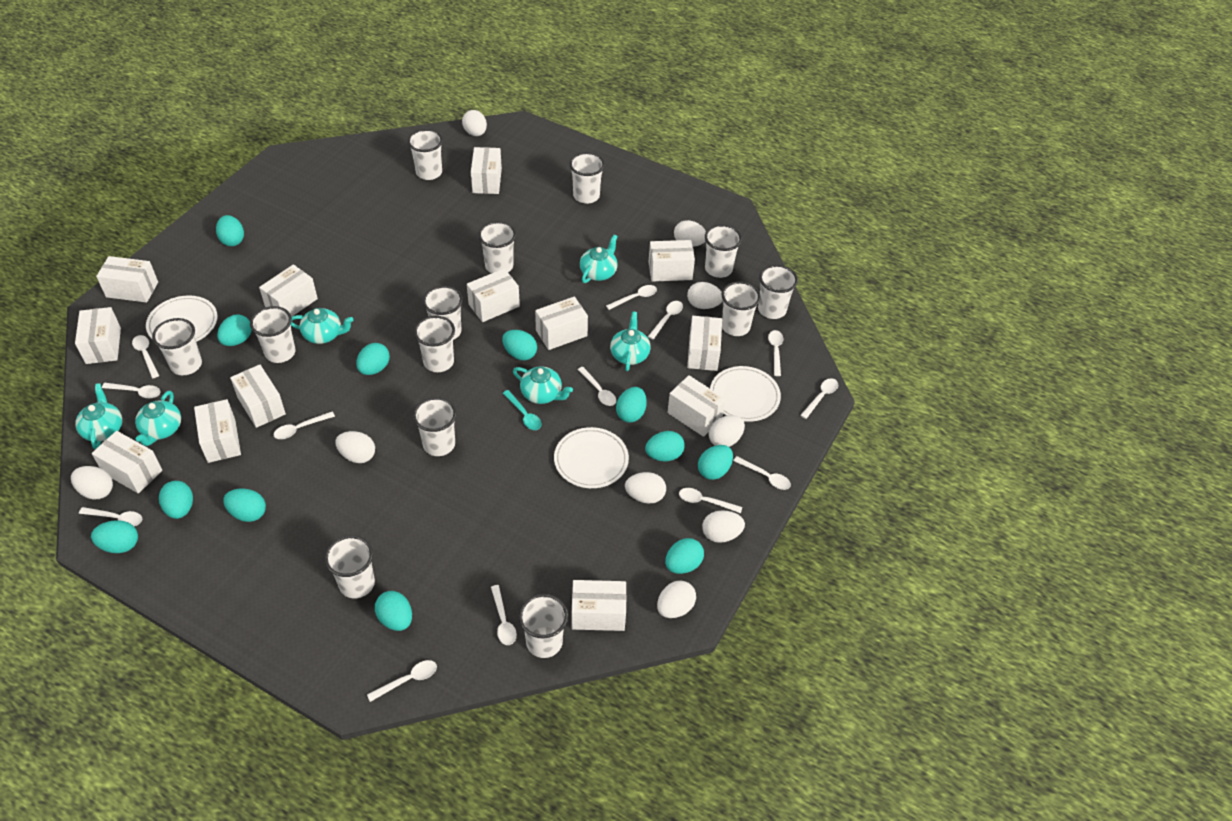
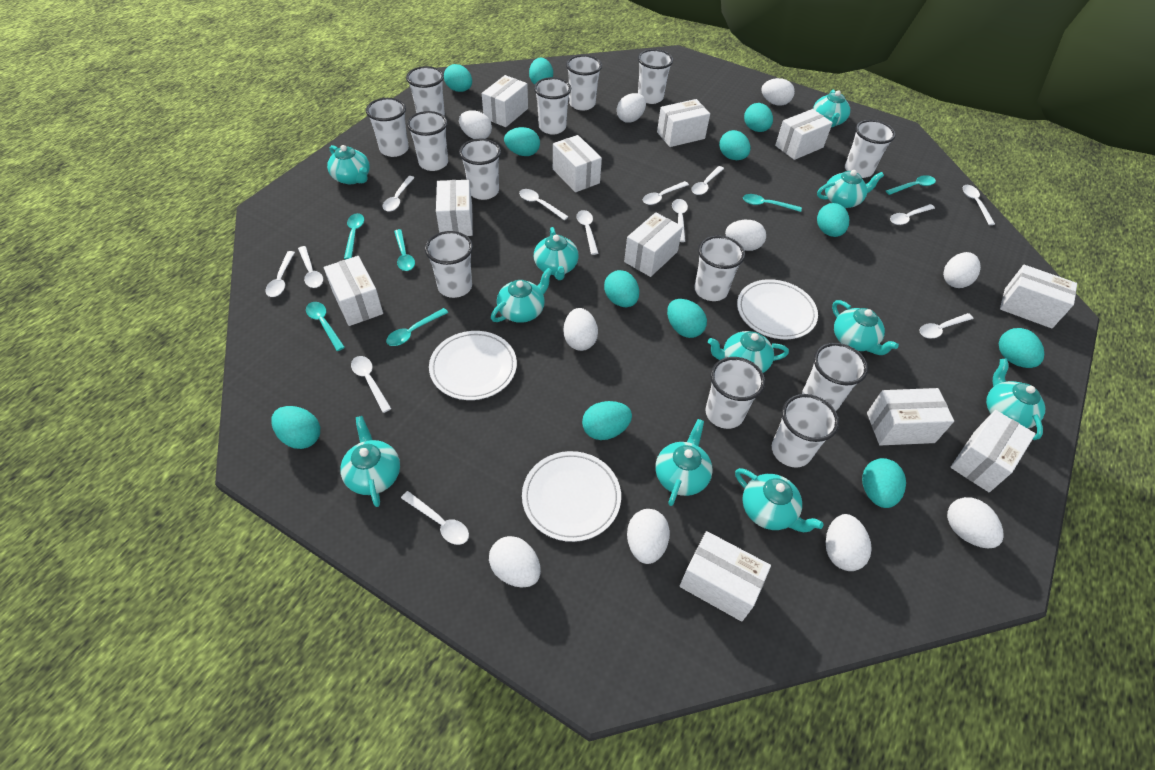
turquoise spoon: [503,390,542,430] = 1 -> [306,302,345,351] [344,213,364,259] [386,308,448,346] [394,229,415,271] [743,194,802,212] [886,175,936,195] = 6
turquoise teapot: [76,383,122,450] [135,391,181,446] [291,308,353,344] [513,367,573,404] [580,235,618,283] [610,312,650,371] = 6 -> [327,145,370,184] [340,416,400,507] [491,268,553,323] [534,227,579,280] [655,419,713,506] [708,331,789,373] [735,468,824,532] [813,90,850,127] [817,170,884,208] [832,300,899,355] [986,358,1045,440] = 11
white box: [75,307,121,364] [92,431,162,494] [96,256,158,303] [194,399,241,463] [230,364,286,428] [259,264,318,317] [467,268,520,322] [471,147,502,194] [535,297,588,350] [572,580,627,631] [649,240,695,282] [667,375,726,437] [687,316,722,371] = 13 -> [324,256,383,326] [436,180,473,236] [482,75,528,127] [553,135,602,192] [624,212,683,277] [657,99,710,147] [679,531,771,622] [775,109,833,160] [867,388,954,446] [950,410,1036,492] [1000,265,1077,328] = 11
white egg: [71,466,113,499] [335,431,375,463] [462,110,487,136] [625,472,666,504] [657,581,696,618] [674,220,706,247] [687,282,723,309] [702,510,745,543] [709,415,745,447] = 9 -> [459,110,492,139] [489,536,541,587] [564,308,598,351] [617,93,646,123] [627,509,670,564] [725,220,766,251] [761,78,795,106] [826,514,872,571] [943,252,981,288] [947,497,1004,548] = 10

